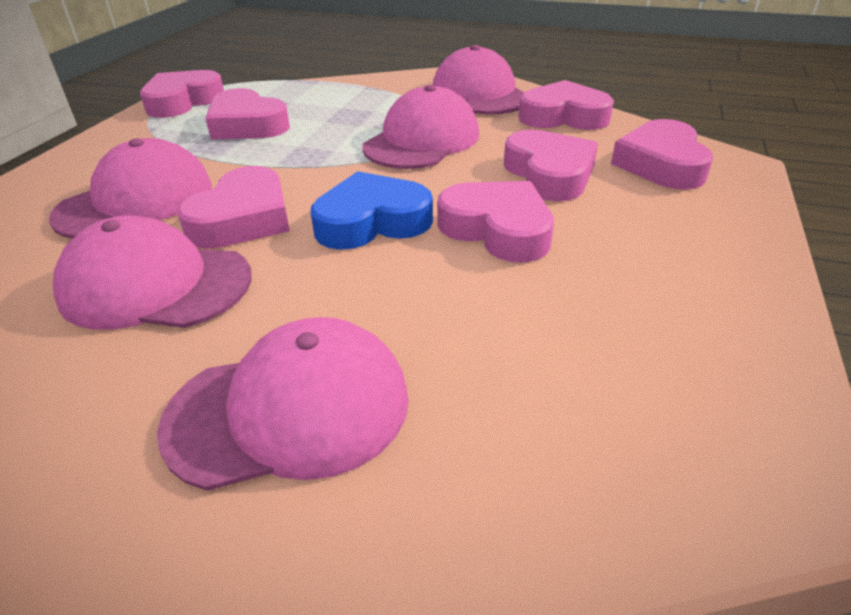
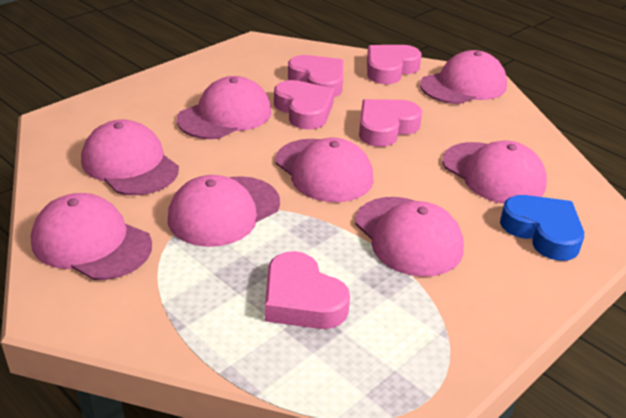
pink cap: [49,138,212,238] [53,215,252,330] [157,317,409,491] [362,85,479,169] [433,45,524,114] = 5 -> [31,193,152,280] [81,120,179,195] [168,175,280,247] [177,76,271,139] [276,138,374,202] [355,197,464,277] [420,50,507,104] [442,141,547,204] = 8
pink heart: [140,70,224,118] [177,166,290,249] [205,88,290,139] [437,181,554,263] [504,130,598,201] [518,80,614,130] [611,119,713,190] = 7 -> [265,251,350,329] [274,80,334,130] [288,55,343,98] [359,99,422,147] [367,45,422,84] = 5

